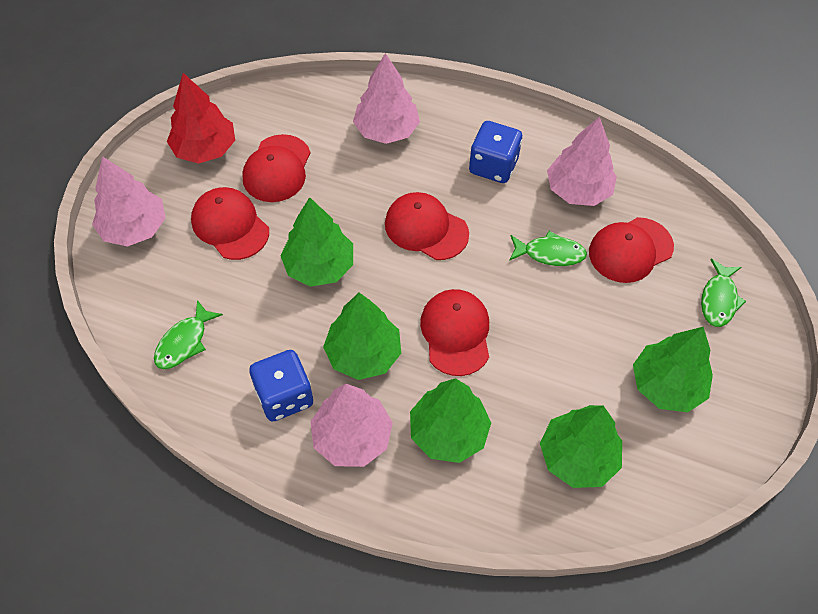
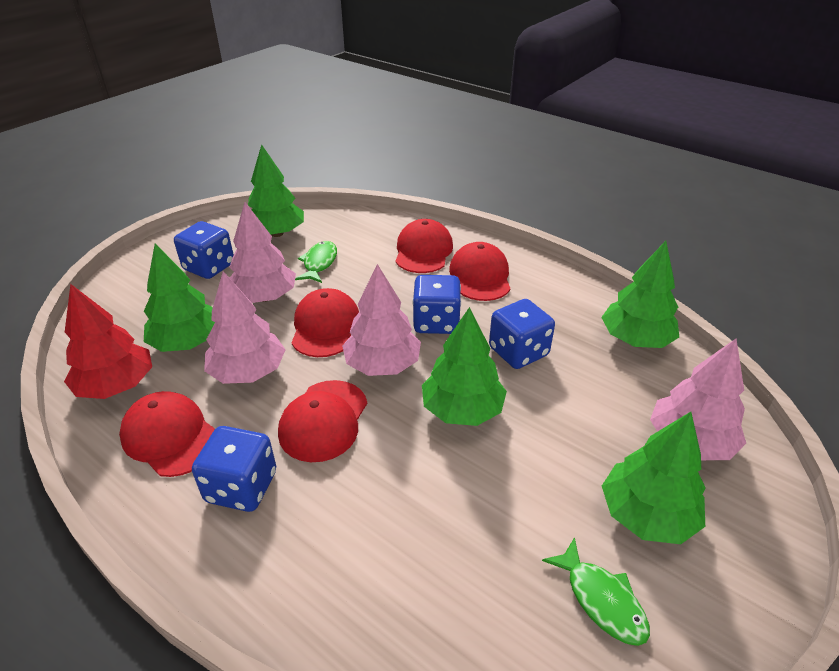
blue dice: [249,350,313,422] [469,121,522,183] = 2 -> [174,221,234,279] [192,426,276,512] [412,275,461,334] [489,299,555,369] = 4
green fish: [154,300,223,369] [509,231,587,266] [701,259,746,327] = 3 -> [295,241,337,283] [542,537,650,646] = 2

